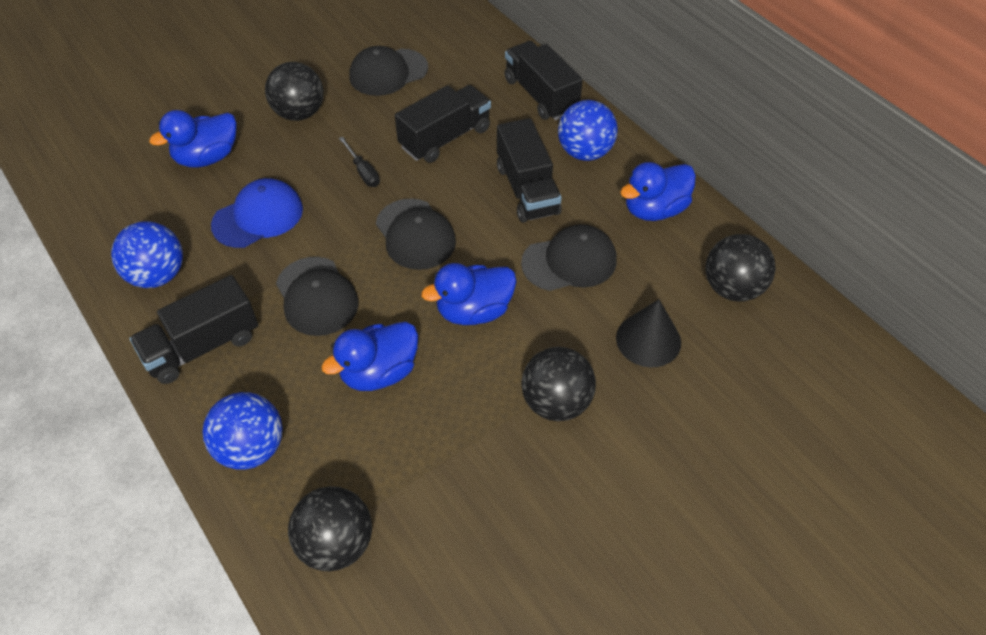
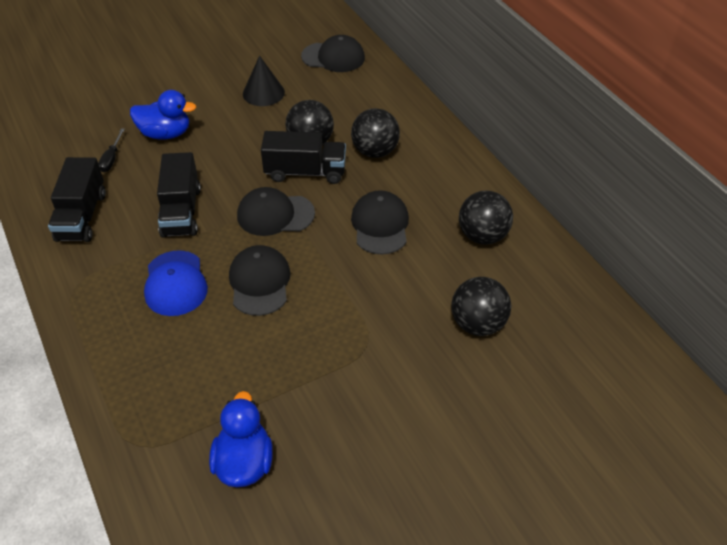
black truck: [129,275,258,384] [395,85,491,163] [497,118,562,223] [504,41,583,120] = 4 -> [48,157,106,242] [157,152,201,238] [261,131,346,184] = 3
blue ball: [111,221,183,288] [202,392,283,470] [558,100,618,161] = 3 -> none = 0
blue duck: [149,110,237,168] [321,322,418,391] [421,263,516,325] [620,162,696,221] = 4 -> [130,90,196,139] [209,391,273,487] = 2

